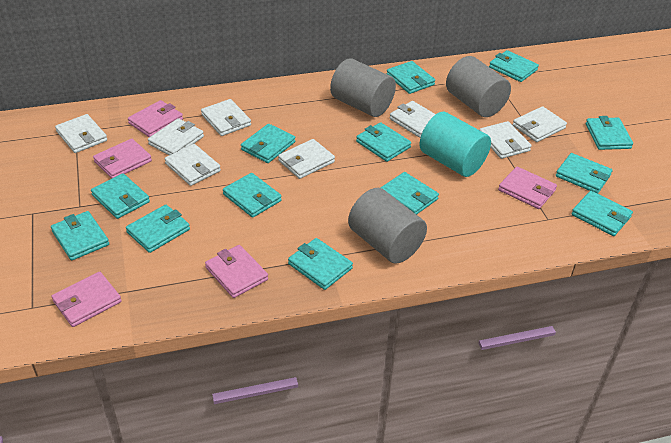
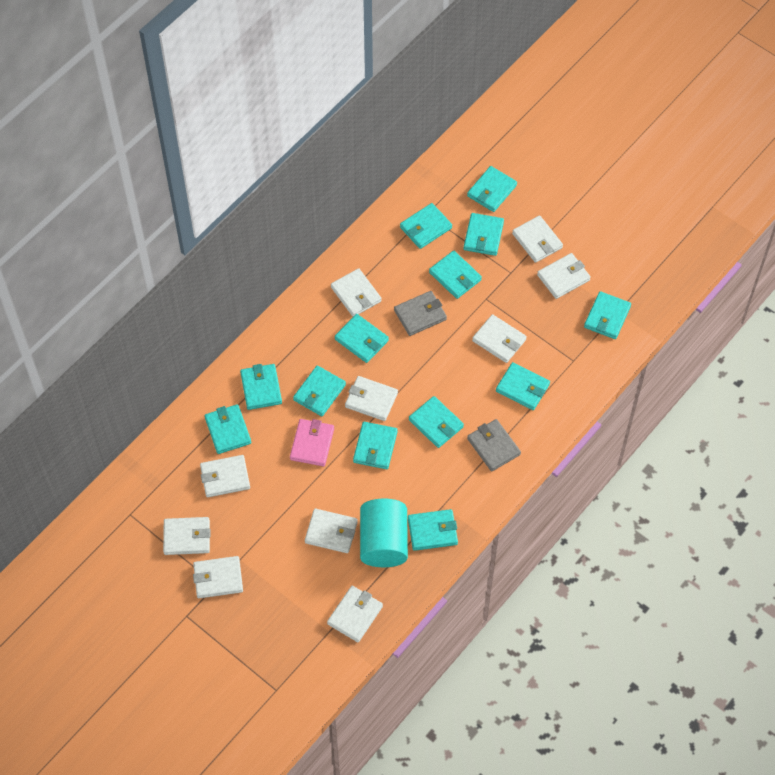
grey cylinder: [330,58,396,117] [348,188,427,264] [446,56,511,117] = 3 -> none = 0
grey wallet: none = 0 -> [394,291,447,336] [467,419,521,472] = 2
pink wallet: [51,272,122,327] [93,139,152,179] [128,100,183,137] [205,245,268,298] [498,167,557,209] = 5 -> [290,419,334,466] = 1
white wallet: [55,114,107,153] [148,118,204,155] [165,144,221,186] [201,99,251,136] [278,139,335,179] [390,101,436,138] [479,121,531,159] [513,106,567,142] = 8 -> [163,517,210,555] [193,556,243,598] [200,455,250,497] [305,509,358,553] [327,586,383,642] [331,268,381,317] [345,376,398,421] [472,314,527,363] [512,215,563,263] [537,253,591,299] = 10

